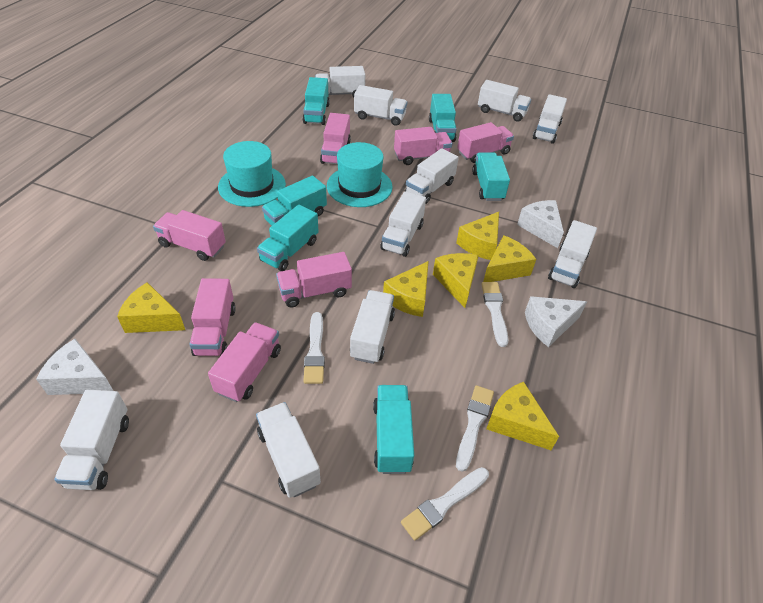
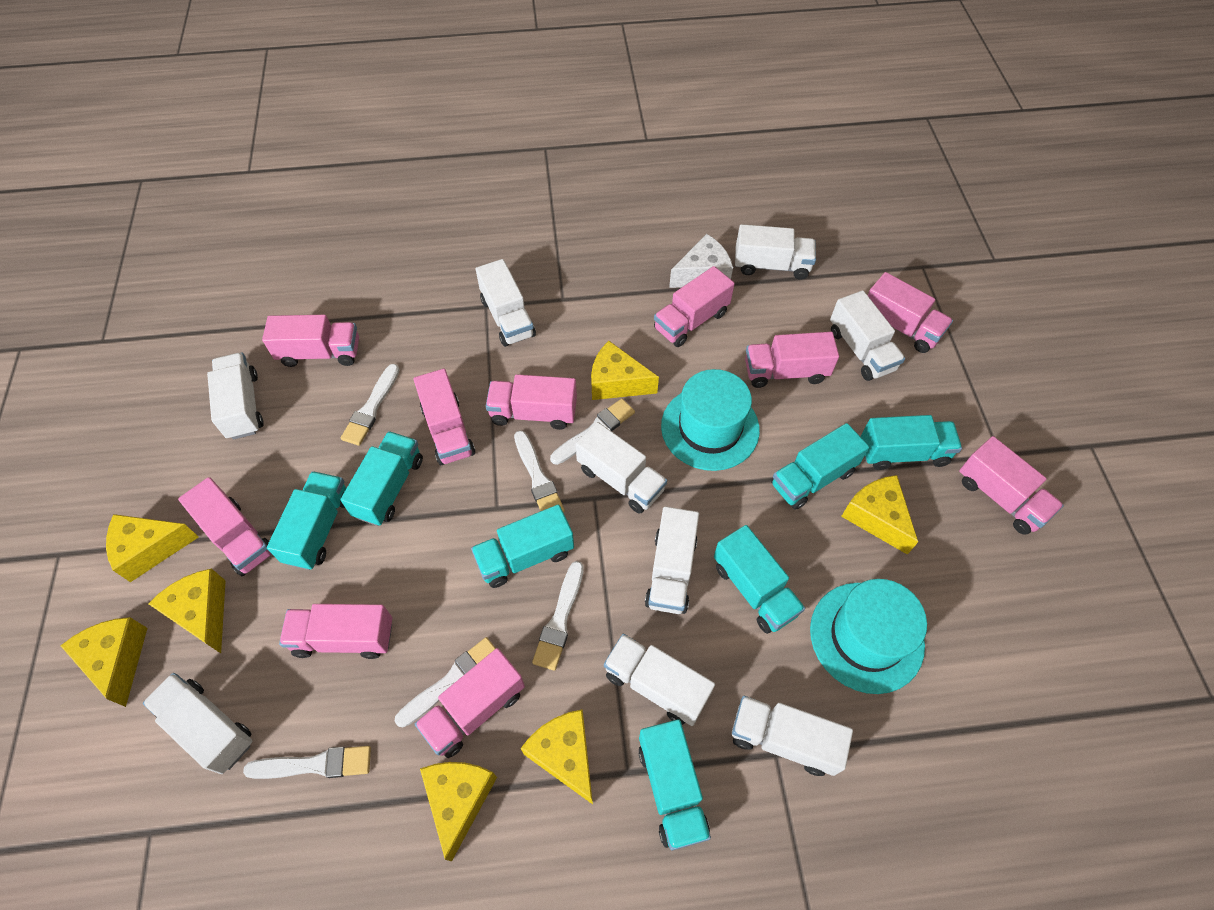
pink truck: [153,210,226,261] [189,278,236,356] [208,322,281,402] [276,252,352,307] [320,113,351,164] [394,127,452,165] [457,122,514,163] = 7 -> [178,477,271,576] [262,315,359,367] [279,604,392,659] [413,369,475,465] [415,648,525,758] [486,374,577,430] [654,266,735,347] [745,332,839,388] [868,272,953,353] [959,436,1064,535] = 10
turquoise truck: [257,205,319,271] [262,175,327,226] [303,77,330,125] [373,385,414,474] [429,94,457,142] [472,152,510,201] = 6 -> [267,471,347,570] [340,431,423,526] [471,504,574,588] [639,719,711,851] [714,525,805,634] [771,423,869,510] [861,415,962,470] = 7
white brush: [303,312,325,384] [401,467,489,541] [456,385,494,472] [481,282,508,347] = 4 -> [243,746,371,779] [341,364,400,446] [395,637,496,727] [514,430,565,513] [532,561,584,671] [550,399,635,465] = 6
white cheese: [36,339,113,395] [517,200,564,248] [525,296,587,347] = 3 -> [669,234,733,288] = 1
white truck: [54,390,129,490] [256,402,321,498] [315,66,365,97] [350,290,395,364] [354,85,407,126] [380,191,426,257] [405,148,459,204] [478,80,531,122] [533,94,567,144] [548,220,597,288] = 10 -> [143,673,253,774] [207,352,263,440] [476,259,536,347] [576,422,667,514] [604,634,715,726] [645,506,699,614] [732,696,853,776] [735,224,816,280] [830,290,905,381] = 9
yellow cheese: [117,282,185,333] [383,261,429,317] [433,253,479,308] [456,212,499,260] [483,235,536,282] [486,382,559,450] = 6 -> [61,617,147,707] [106,514,199,582] [148,568,226,653] [420,762,497,862] [520,709,593,804] [591,341,659,400] [841,475,918,555] = 7

